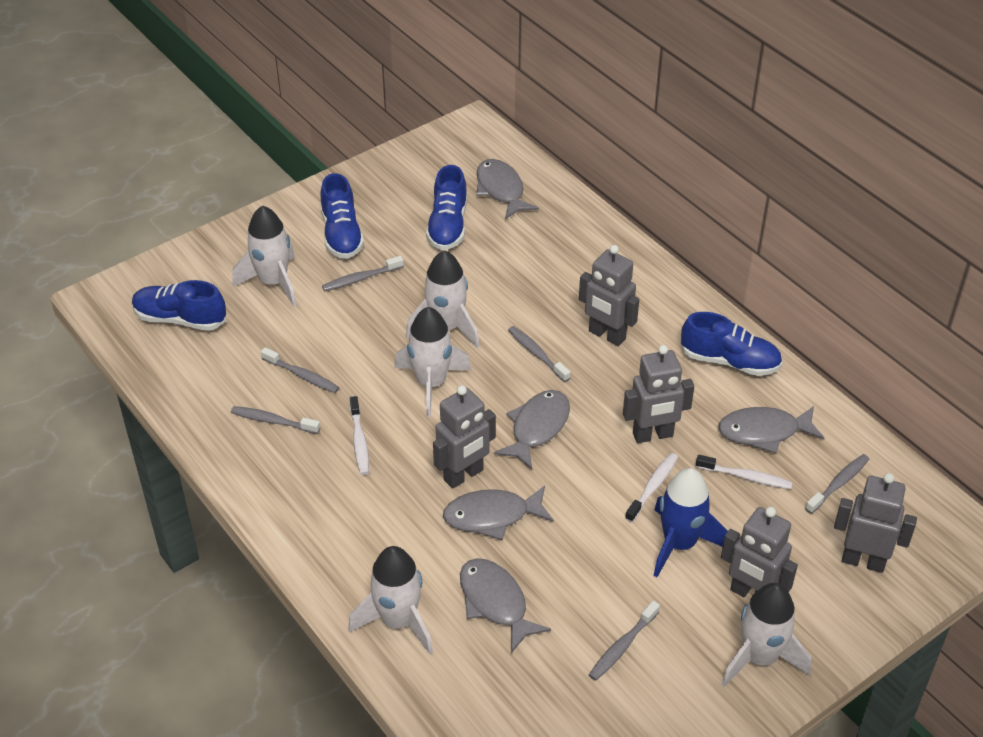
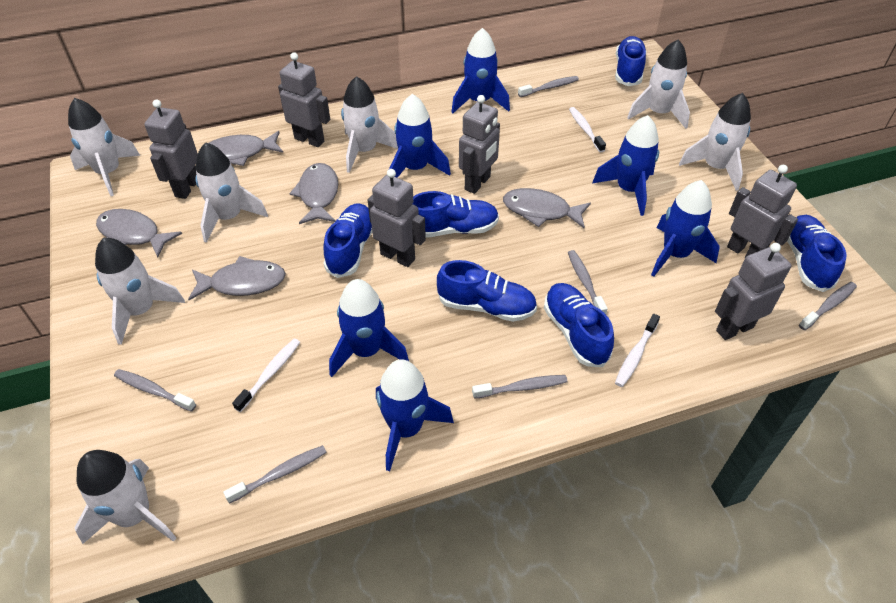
blue rocket: [653,468,728,577] = 1 -> [329,279,409,377] [376,360,454,471] [389,94,451,178] [451,28,510,113] [592,115,659,216] [651,180,719,277] = 6
blue shoe: [132,280,227,331] [320,173,364,259] [426,165,467,250] [680,312,782,376] = 4 -> [323,203,372,278] [413,191,499,238] [437,260,537,322] [544,283,614,367] [615,36,646,86] [787,215,847,292] = 6
grey robot: [433,385,496,489] [579,245,639,346] [623,345,694,443] [721,507,798,597] [834,473,917,573] = 5 -> [144,100,198,199] [278,52,330,147] [368,169,426,267] [459,95,500,194] [715,243,792,340] [727,165,798,258] = 6
white rocket: [232,205,296,307] [348,546,433,654] [394,307,471,417] [406,250,480,348] [721,583,811,687] = 5 -> [68,98,140,196] [75,450,176,544] [95,238,185,345] [195,143,268,243] [341,76,398,173] [627,39,690,129] [679,93,751,191] = 7

